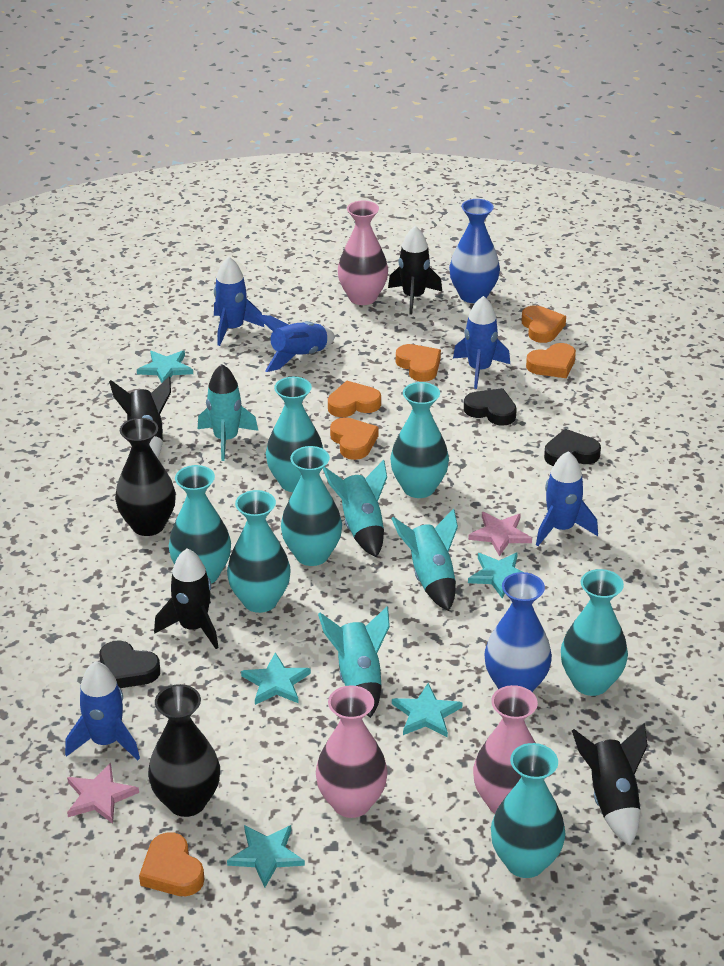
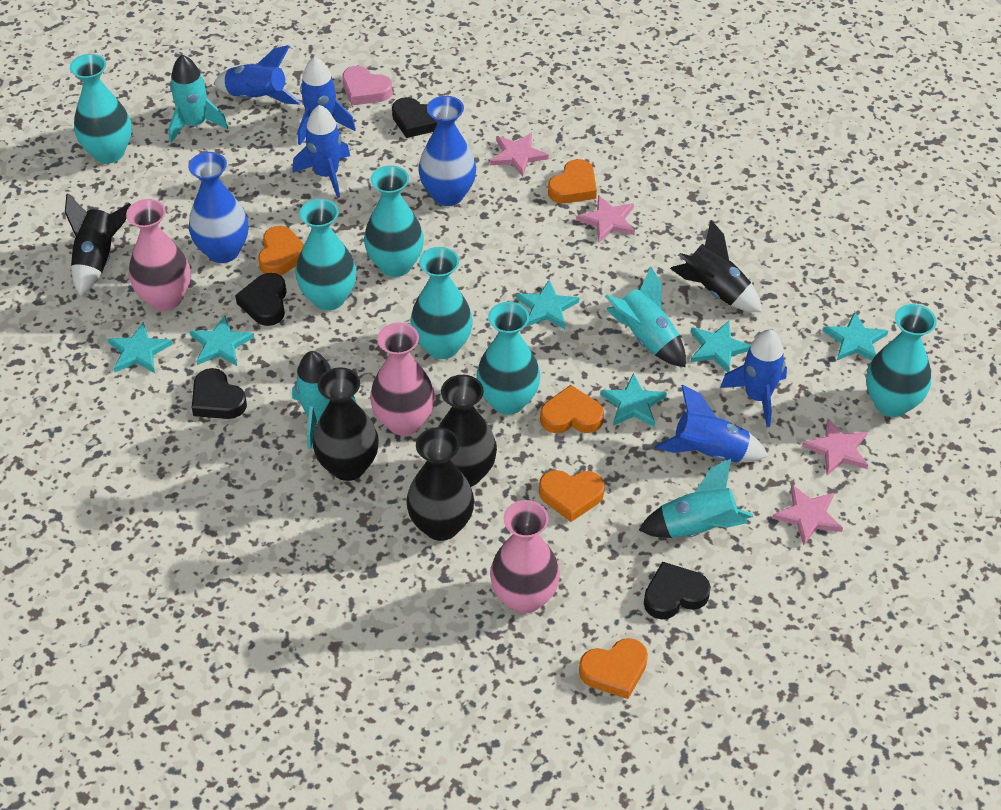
black heart: [99,640,160,688] [464,388,517,426] [544,429,601,466] = 3 -> [192,368,247,419] [235,273,286,326] [392,97,437,138] [644,562,711,619] = 4
black rocket: [109,376,171,458] [154,548,219,649] [388,226,442,315] [572,723,648,846] = 4 -> [65,193,131,296] [670,220,762,312] = 2
black vase: [115,418,176,536] [148,684,220,817] = 2 -> [313,367,379,481] [406,427,474,541] [438,375,497,487] = 3
orange heart: [139,832,204,896] [328,381,381,417] [330,417,379,460] [396,344,441,382] [521,305,566,343] [526,343,576,378] = 6 -> [258,226,304,275] [539,470,605,522] [540,385,604,434] [548,159,597,204] [579,638,648,699] = 5
pink heart: none = 0 -> [342,66,392,106] = 1
pink star: [67,763,139,824] [468,512,532,557] = 2 -> [490,132,549,177] [576,195,635,242] [772,485,843,545] [802,418,868,475] = 4
turquoise star: [137,351,193,383] [227,825,305,888] [241,652,311,705] [392,683,463,737] [468,552,523,599] = 5 -> [108,322,173,373] [190,315,255,366] [516,280,579,329] [600,373,667,427] [691,321,751,373] [823,312,888,360] = 6
turquoise vase: [169,465,231,584] [227,490,291,613] [266,377,323,492] [281,446,342,566] [390,382,449,498] [491,743,566,878] [561,569,628,696] = 7 -> [70,54,132,163] [296,199,356,311] [364,165,424,277] [410,247,473,359] [477,302,540,415] [866,304,937,417] = 6

